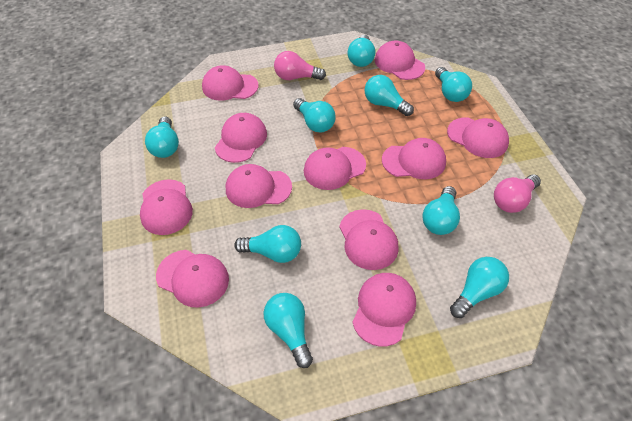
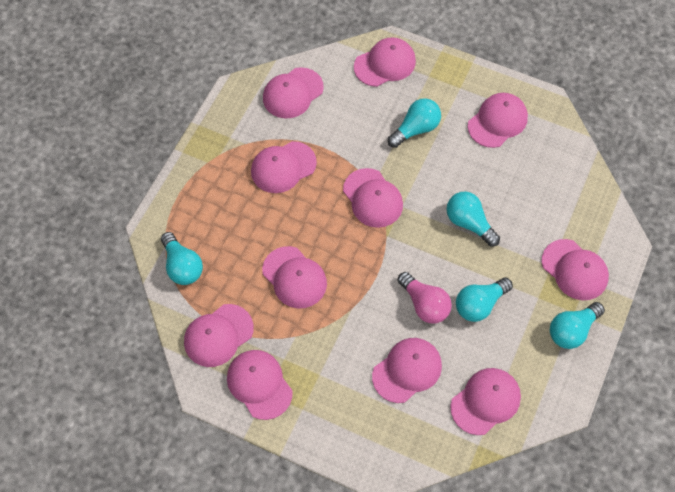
pink light bulb: [274,51,326,80] [494,175,541,213] = 2 -> [398,272,452,324] = 1
turquoise light bulb: [145,116,179,158] [234,225,301,263] [263,293,313,368] [293,98,336,132] [348,35,375,67] [365,75,414,116] [422,186,460,235] [435,67,472,102] [450,257,509,318] = 9 -> [161,232,203,285] [388,98,441,148] [446,191,500,247] [456,277,513,322] [550,302,605,349] = 5

